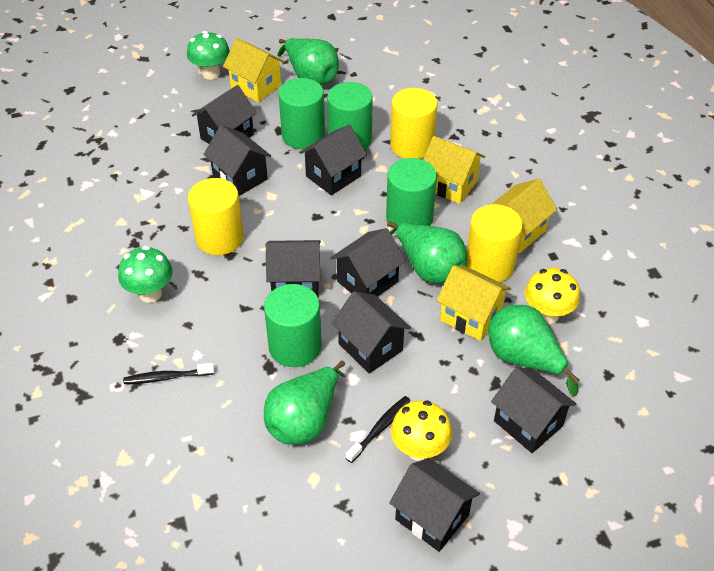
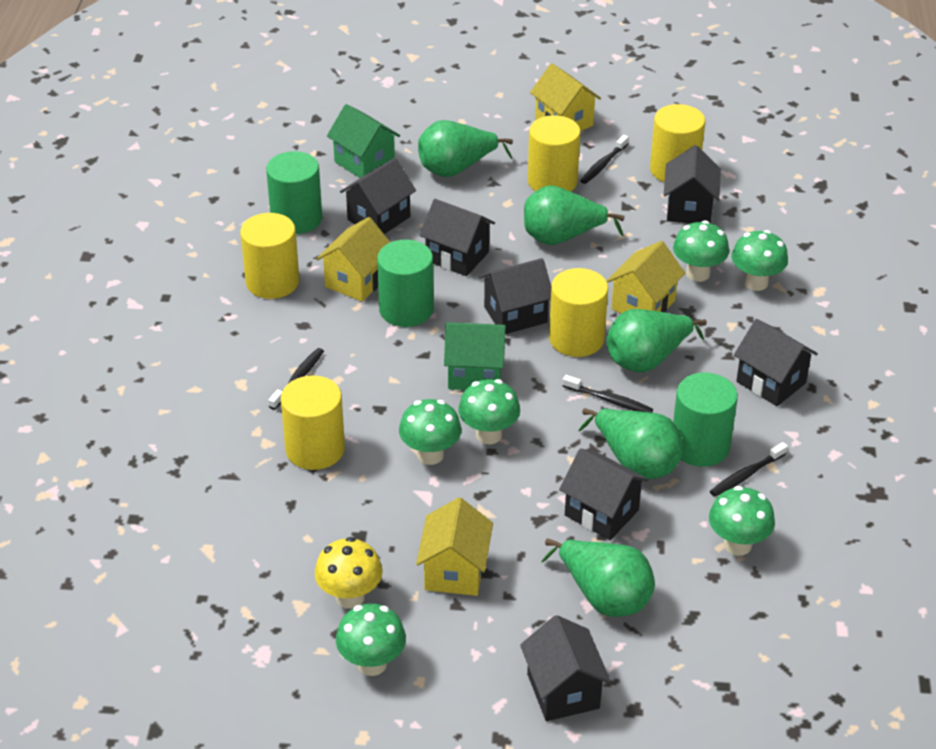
black house: [192,85,257,144] [204,125,271,196] [266,240,321,297] [299,125,367,195] [331,228,406,297] [331,291,411,374] [389,458,480,552] [491,367,576,453] = 8 -> [340,158,416,234] [420,199,495,276] [479,258,551,334] [520,615,611,721] [559,448,649,540] [664,145,721,223] [734,319,818,406] = 7
black toothbrush: [123,363,215,384] [346,396,411,463] = 2 -> [268,348,324,410] [563,375,653,413] [580,135,629,184] [710,442,788,497] = 4
green cylinder: [264,284,322,367] [278,78,325,149] [327,82,373,150] [386,158,437,231] = 4 -> [266,151,322,234] [377,240,434,327] [673,372,738,467] = 3
green house: none = 0 -> [327,104,400,178] [444,322,506,390] = 2
green mushroom: [118,246,173,303] [187,31,230,79] = 2 -> [336,604,406,676] [399,399,461,465] [458,379,520,444] [673,221,729,282] [709,486,775,556] [732,230,788,291] = 6
green pear: [264,361,345,445] [278,38,339,85] [387,221,467,284] [488,305,580,396] = 4 -> [418,120,513,177] [524,186,625,245] [541,539,655,617] [578,408,683,479] [606,309,707,372] = 5
yellow cylinder: [188,178,244,255] [390,88,438,159] [466,204,523,282] = 3 -> [240,213,299,299] [281,375,345,470] [528,115,580,192] [549,268,608,357] [650,104,705,182] = 5
yellow mushroom: [391,400,452,461] [525,268,580,324] = 2 -> [315,537,383,609] = 1

